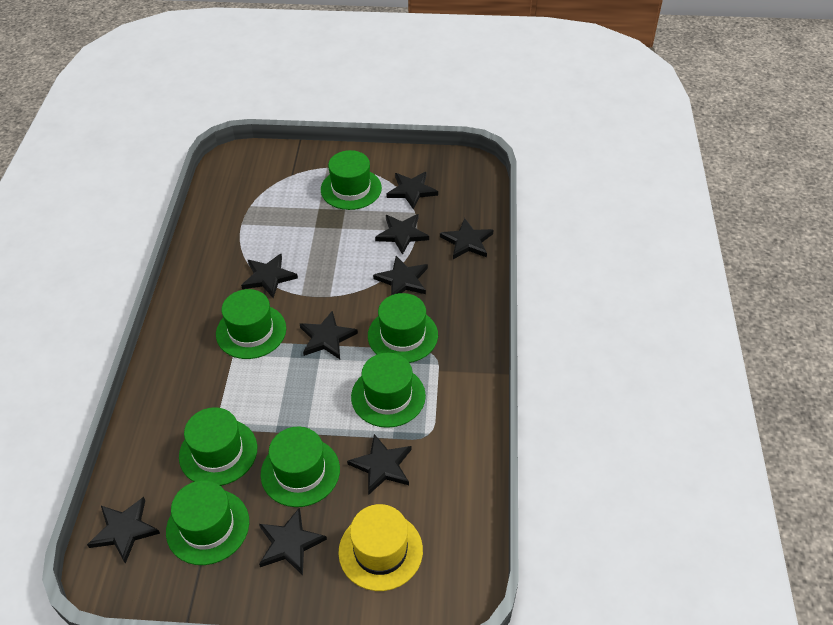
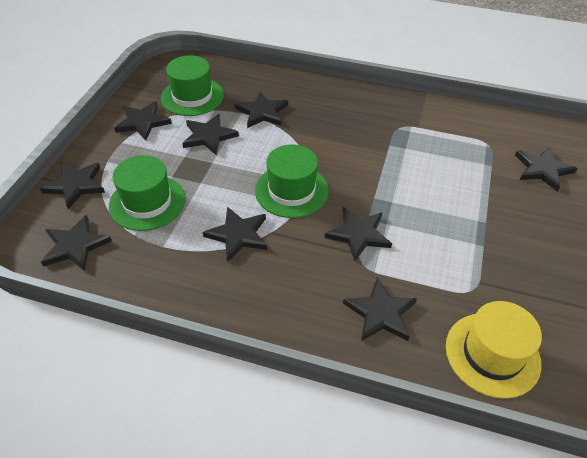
green hat: [166,480,249,565] [179,407,257,486] [216,289,286,359] [260,427,340,507] [321,150,382,210] [351,353,426,428] [368,293,438,363] = 7 -> [109,155,186,231] [161,55,224,116] [255,144,329,218] = 3

